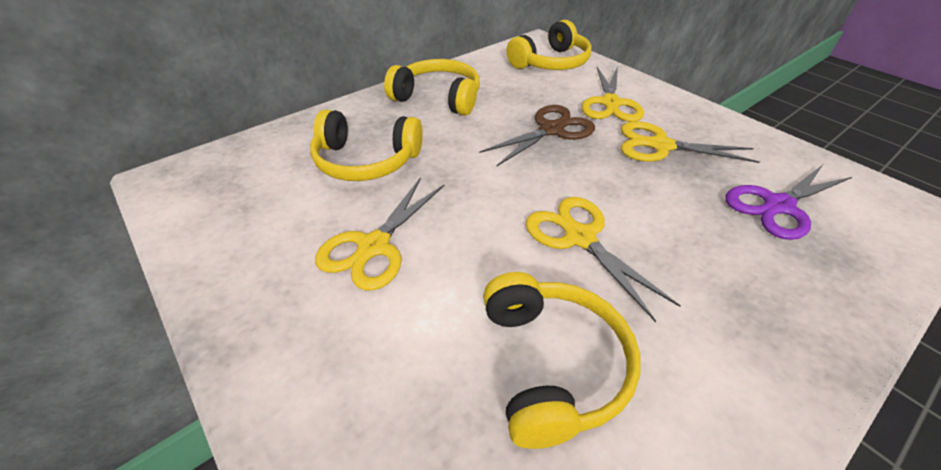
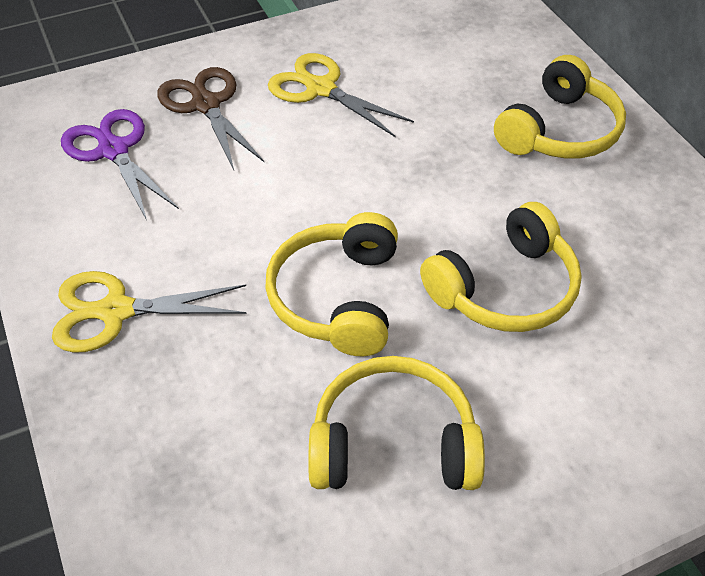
yellow scissors: [315,177,445,291] [526,197,681,322] [582,67,644,122] [621,121,760,163] = 4 -> [52,271,247,353] [268,53,414,137] = 2

